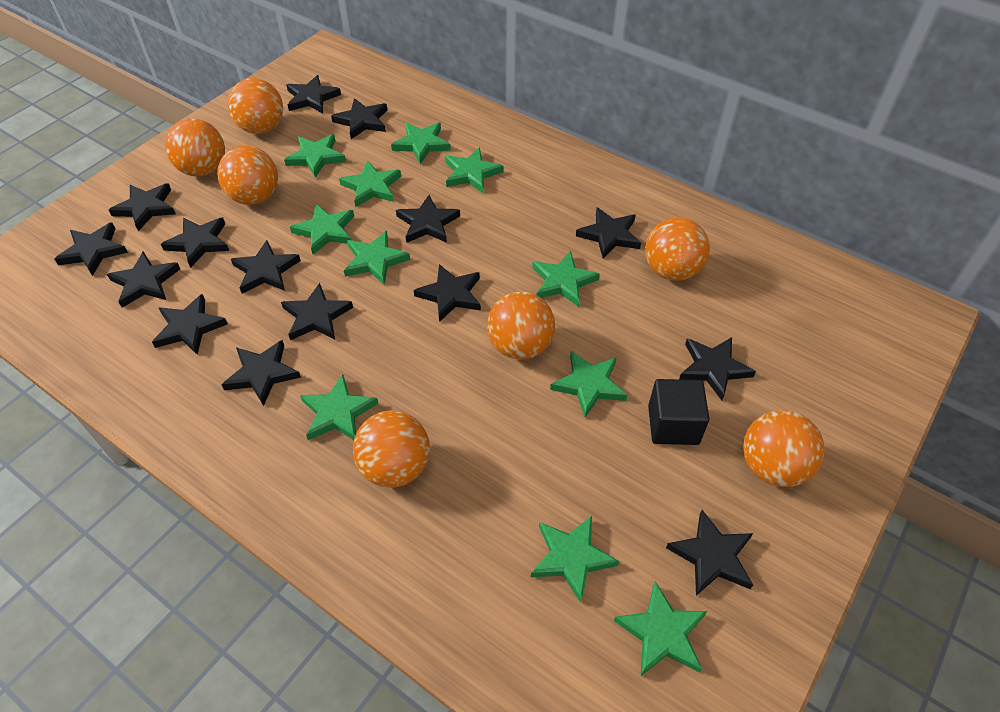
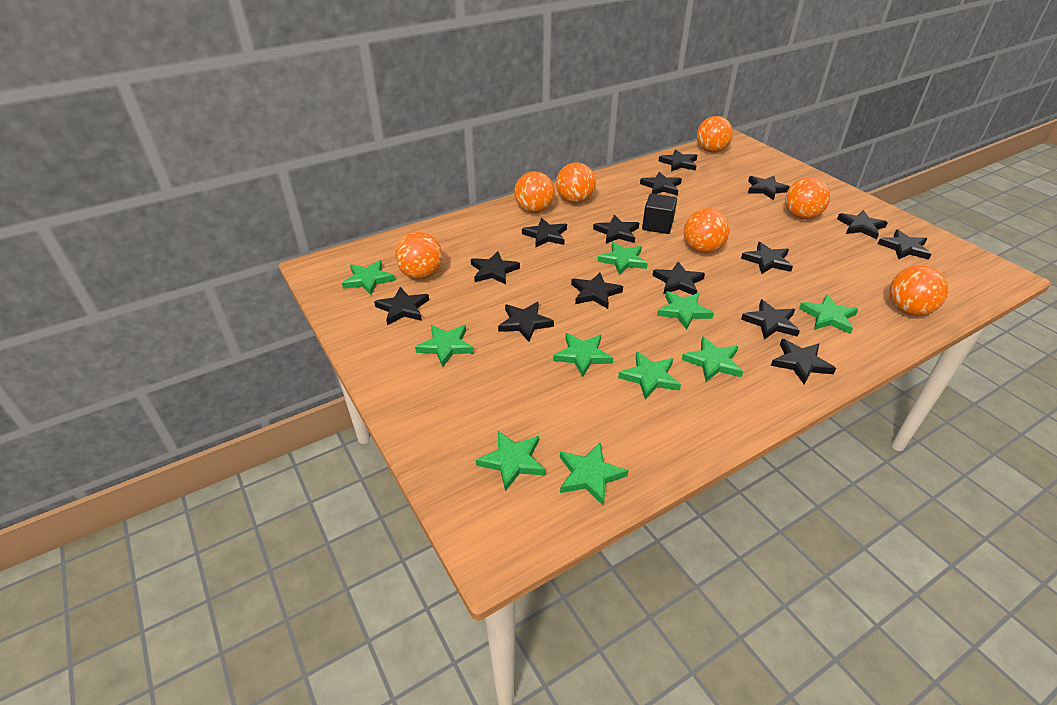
green star: [284,134,346,178] [290,204,354,254] [300,374,378,440] [339,160,401,207] [344,231,410,284] [391,122,451,164] [445,148,503,193] [531,516,619,603] [532,251,600,307] [550,351,627,417] [614,581,707,676] = 11 -> [342,260,395,295] [415,325,474,367] [476,431,546,491] [553,333,613,377] [560,443,628,506] [598,242,648,275] [618,351,681,400] [657,291,714,330] [682,336,743,382] [799,294,858,334] = 10

